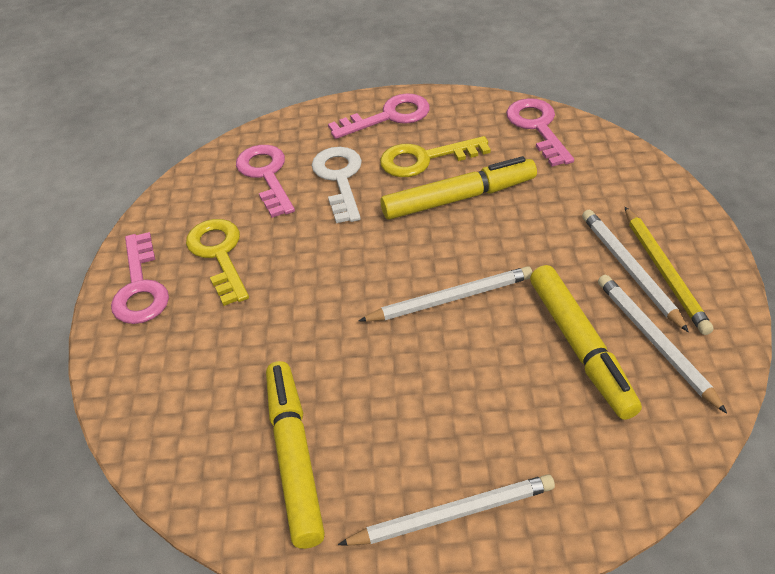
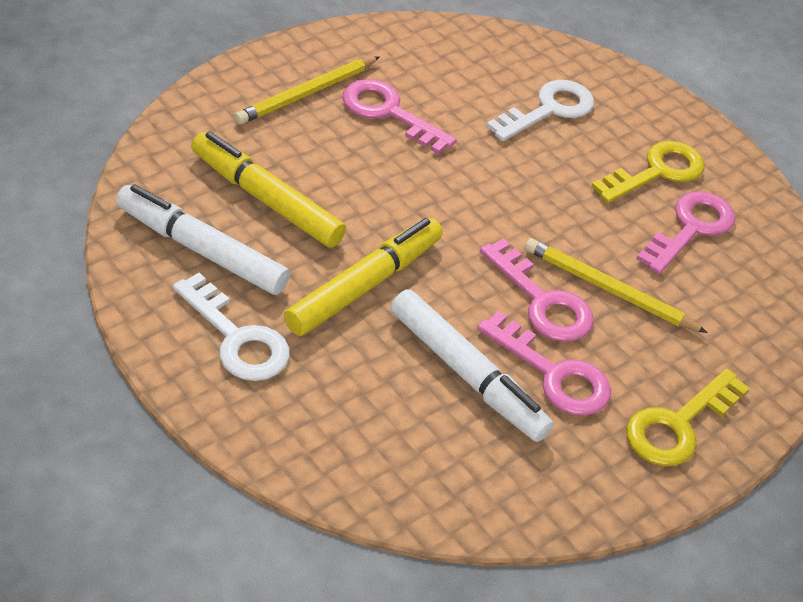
white key: [312,147,362,223] = 1 -> [173,273,290,381] [486,80,594,141] = 2
white marker: none = 0 -> [116,184,290,295] [391,289,554,442] = 2
white pencil: [338,474,555,546] [359,266,533,322] [582,210,689,332] [598,275,727,413] = 4 -> none = 0
yellow marker: [266,361,325,549] [381,156,537,220] [530,265,642,420] = 3 -> [191,132,346,248] [284,218,443,336] = 2
yellow pencil: [625,207,714,335] = 1 -> [235,57,380,125] [525,238,708,333] = 2

